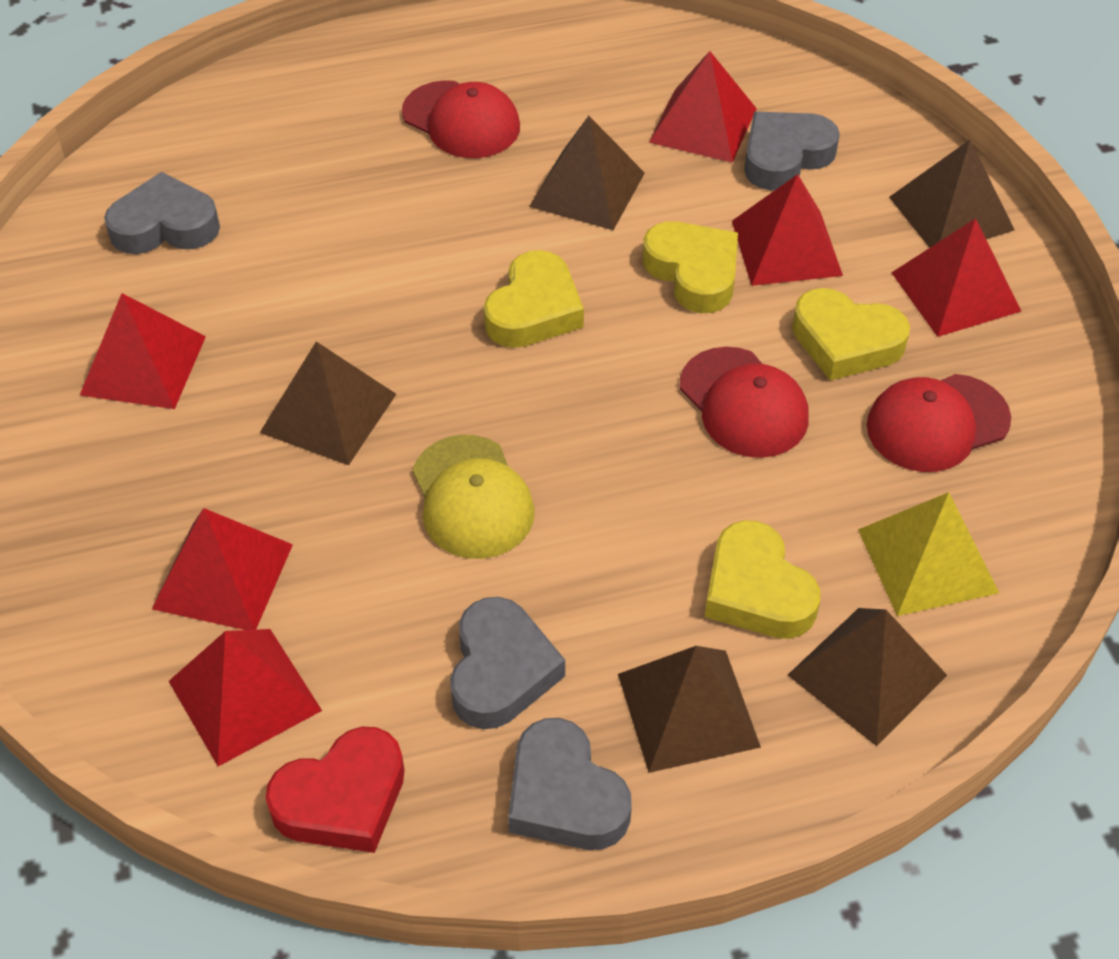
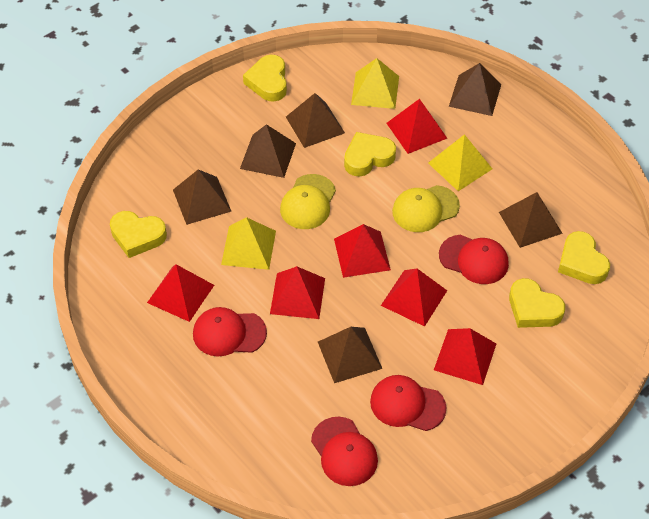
brown pyramid: [260,342,396,465] [529,116,645,230] [618,646,761,773] [788,608,947,746] [889,140,1014,248] = 5 -> [173,170,232,225] [240,124,296,178] [286,93,345,148] [318,327,382,383] [449,63,501,116] [499,192,563,248] = 6
grey heart: [104,172,220,254] [450,597,565,729] [508,718,632,850] [744,112,840,190] = 4 -> none = 0
red cap: [402,80,520,158] [680,347,809,458] [867,374,1011,472] = 3 -> [193,307,267,356] [311,417,378,486] [370,375,446,431] [439,235,509,284] = 4
red heart: [265,727,404,853] = 1 -> none = 0
yellow cap: [412,435,535,559] = 1 -> [280,174,336,229] [392,185,460,232] = 2
yellow heart: [484,250,584,348] [643,221,738,313] [705,520,820,639] [792,288,910,381] = 4 -> [110,211,167,258] [243,55,287,102] [344,132,396,177] [509,278,565,328] [558,231,610,284] = 5
yellow pyramid: [858,492,999,616] = 1 -> [221,217,276,270] [351,58,399,109] [428,134,492,191] = 3

